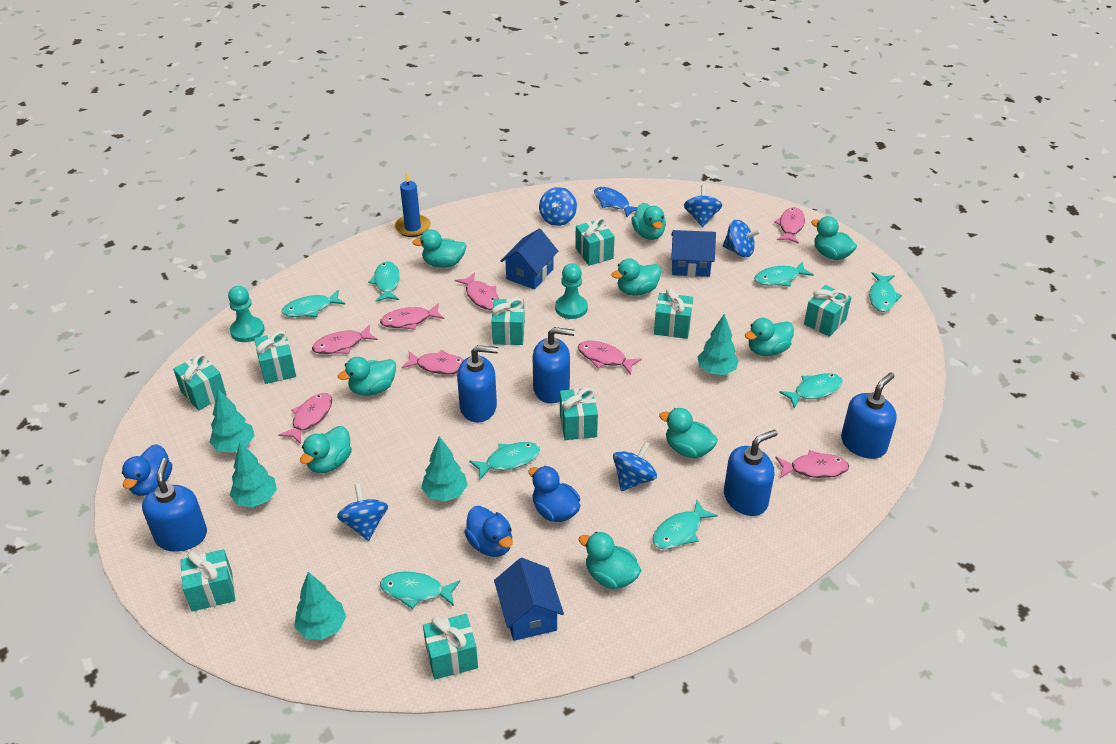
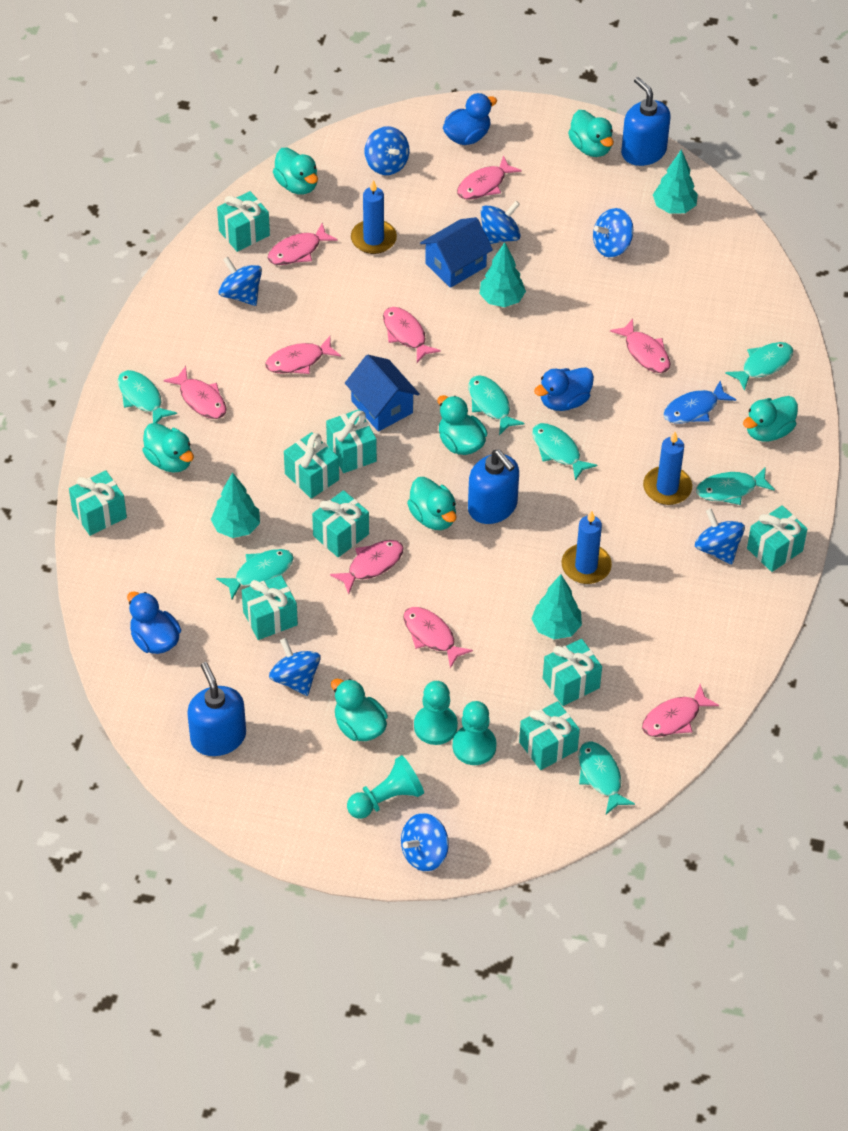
blue candle: [395,172,431,237] = 1 -> [351,180,397,254] [561,511,612,584] [643,432,692,505] = 3
blue house: [494,558,564,641] [501,229,558,289] [671,230,716,277] = 3 -> [345,355,419,432] [420,217,493,288] = 2
blue soap dispenser: [142,458,207,552] [457,345,498,422] [533,327,575,404] [724,429,777,516] [841,372,897,459] = 5 -> [187,662,246,756] [468,450,519,524] [621,77,671,166] = 3
blue spinning top: [337,484,388,541] [539,187,577,226] [613,441,657,491] [684,185,722,227] [723,220,761,257] = 5 -> [218,257,262,306] [269,638,321,696] [364,126,409,175] [401,813,449,871] [481,201,521,244] [593,208,633,258] [695,508,745,564] = 7
pink fish: [278,393,332,444] [312,324,378,354] [380,303,444,330] [401,350,464,375] [455,272,499,310] [578,341,642,375] [774,208,805,244] [775,450,849,478] = 8 -> [163,366,227,419] [265,336,341,374] [267,223,338,265] [330,540,404,594] [383,307,441,363] [403,607,473,668] [457,156,522,200] [610,319,670,373] [642,684,719,737] = 9
turquoise duck: [300,426,352,473] [338,357,396,396] [412,229,467,268] [579,532,641,589] [611,258,661,296] [631,203,666,240] [659,408,718,458] [745,318,794,356] [811,216,857,260] = 9 -> [142,423,194,473] [273,148,318,195] [331,679,388,741] [407,477,457,530] [438,395,487,455] [568,110,614,157] [743,396,798,442] = 7
turquoise fish: [282,290,345,317] [368,261,400,302] [380,571,460,609] [469,442,540,480] [652,500,718,549] [754,262,814,287] [779,373,843,408] [869,272,902,312] = 8 -> [118,370,177,423] [216,549,294,599] [468,375,525,435] [532,423,597,481] [578,741,635,814] [696,467,775,505] [725,342,793,391] = 7
turquoise pawn: [228,286,265,342] [555,263,588,319] = 2 -> [347,755,424,819] [414,681,458,745] [453,701,497,765] = 3
turquoise tree: [209,389,255,453] [230,442,277,507] [294,572,346,640] [421,436,468,502] [697,314,739,375] = 5 -> [211,472,260,538] [480,242,526,307] [531,574,582,639] [653,149,698,214] = 4

